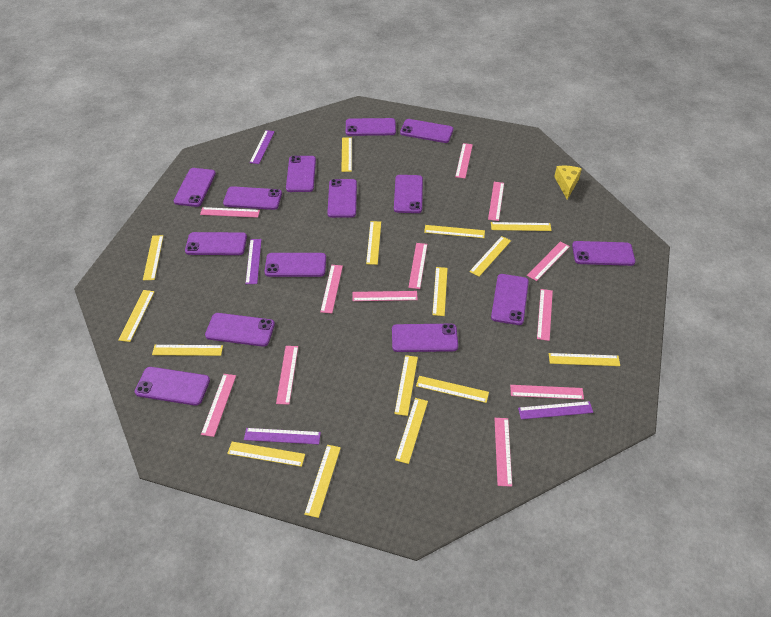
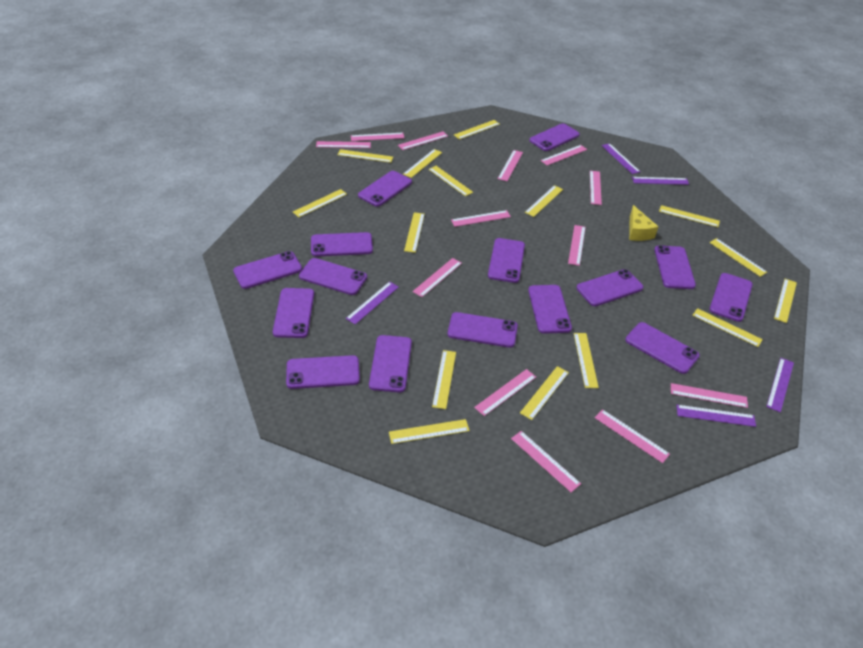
pink ruler: [200,207,260,218] [201,374,236,437] [276,346,298,405] [320,265,343,313] [352,291,418,301] [408,243,427,289] [455,143,473,179] [488,182,504,221] [495,418,512,487] [510,385,584,399] [527,241,570,281] [537,289,553,341] = 12 -> [316,141,371,148] [351,133,404,141] [398,131,448,150] [412,258,462,297] [451,210,511,227] [474,369,536,416] [498,150,523,181] [511,431,581,492] [541,145,587,165] [568,225,586,266] [590,171,602,205] [595,409,670,463] [671,383,748,408] = 13
purple phone: [135,367,210,406] [174,168,216,207] [185,232,247,255] [205,313,275,347] [223,186,282,210] [264,253,326,277] [286,156,316,192] [327,179,357,218] [346,118,396,136] [392,324,458,352] [394,175,423,213] [400,119,453,143] [491,274,529,325] [572,241,635,266] = 14 -> [233,251,302,289] [273,288,314,338] [286,355,360,389] [299,258,367,295] [311,232,373,257] [358,171,412,207] [369,335,412,393] [448,312,518,348] [488,238,525,283] [528,285,572,334] [529,123,580,151] [577,269,643,306] [625,322,700,374] [654,245,696,289] [709,273,753,322] = 15
purple ruler: [244,428,321,444] [246,239,262,284] [250,130,275,164] [518,401,593,419] = 4 -> [346,282,399,325] [602,143,640,174] [632,177,689,185] [676,405,756,427] [766,358,794,413] = 5

